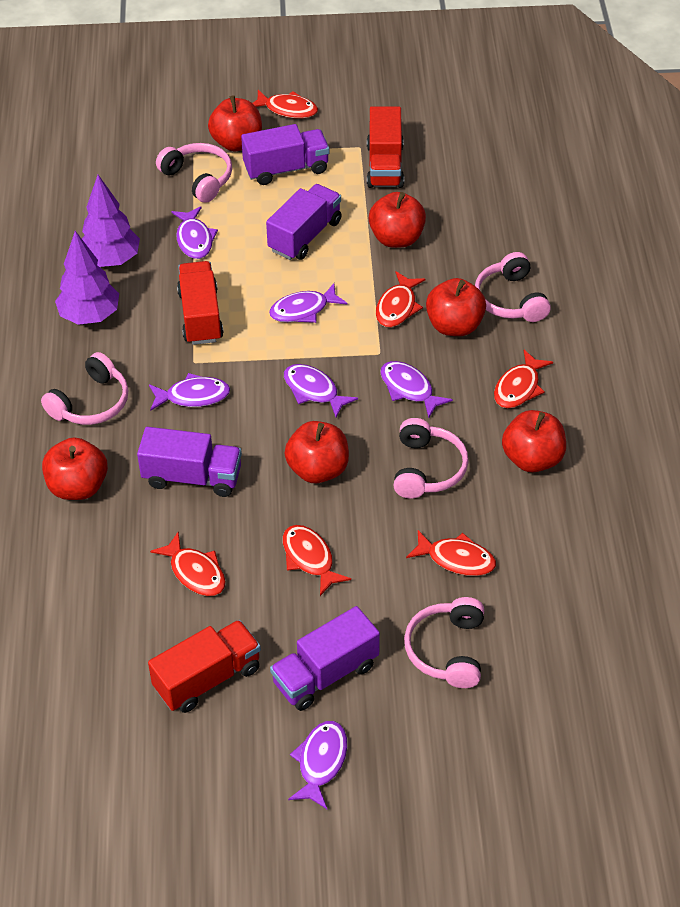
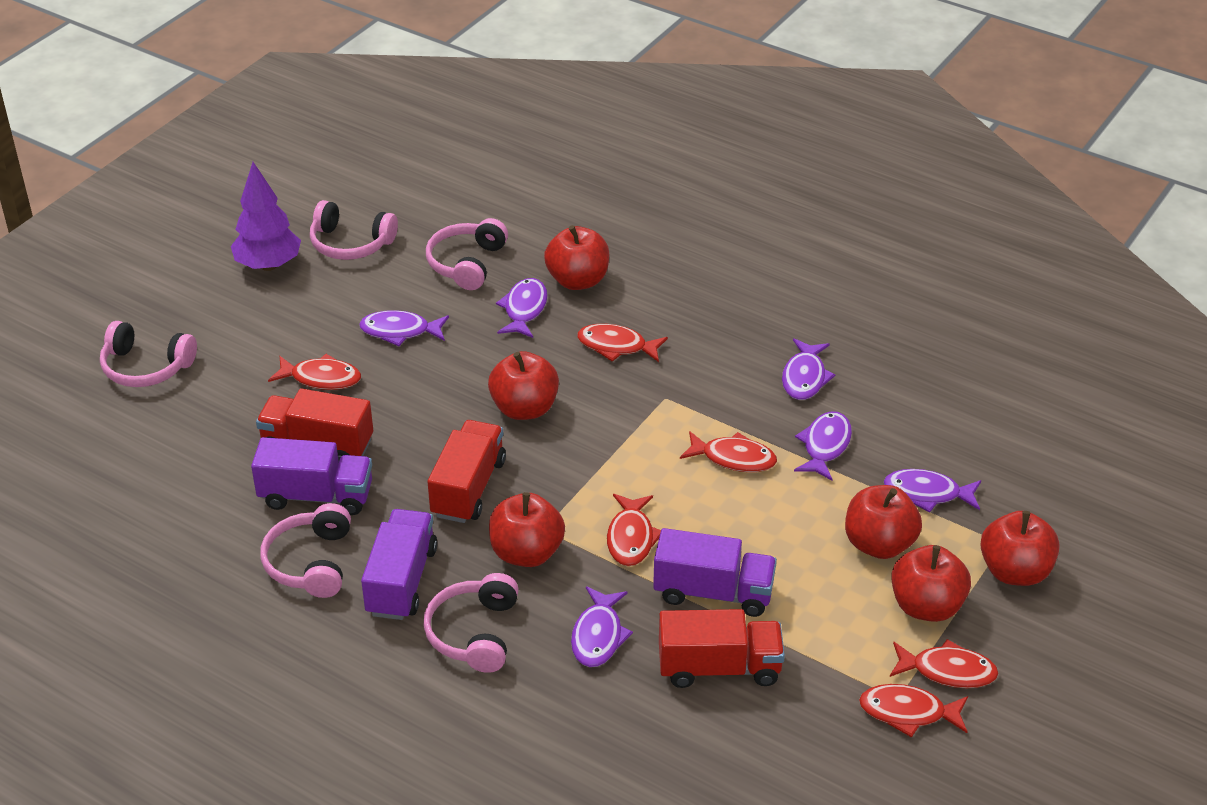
purple tree: [55,231,119,325] [82,175,140,267] = 2 -> [231,162,301,271] = 1
purple truck: [137,427,242,497] [241,124,329,185] [266,184,342,260] [270,606,380,711] = 4 -> [251,437,372,515] [361,509,437,620] [653,528,777,617] = 3

